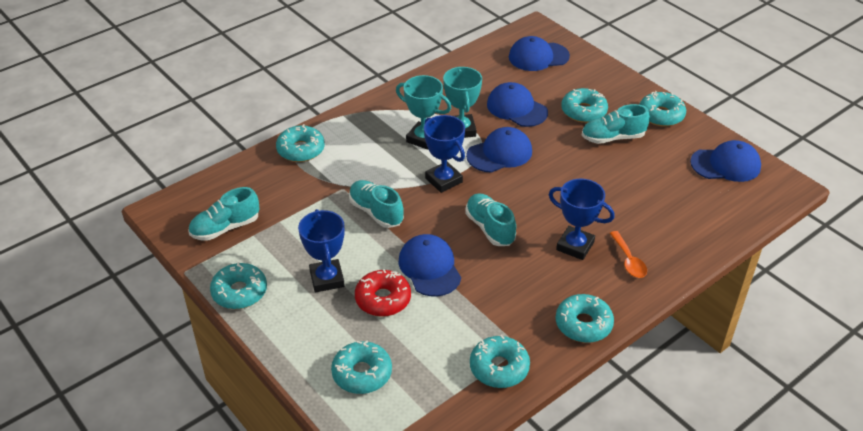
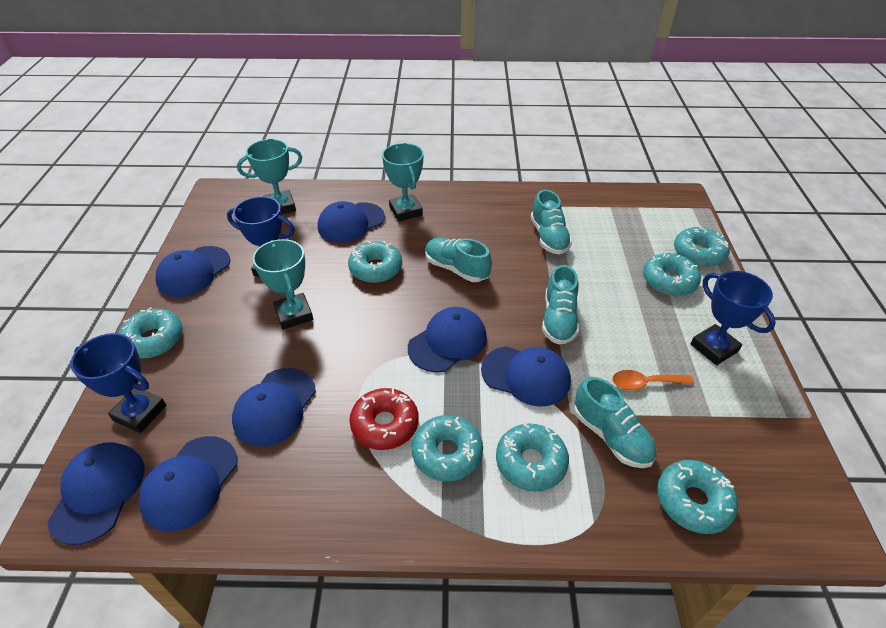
blue cap: [398,234,461,297] [466,127,532,173] [487,82,548,127] [509,36,570,71] [690,140,761,182] = 5 -> [47,442,144,545] [139,436,238,532] [155,246,230,297] [232,368,316,447] [317,201,385,243] [408,307,487,373] [481,346,571,407] = 7
turquoise trophy: [396,75,451,150] [443,67,482,138] = 2 -> [237,139,302,214] [253,239,313,330] [382,143,423,221] = 3

